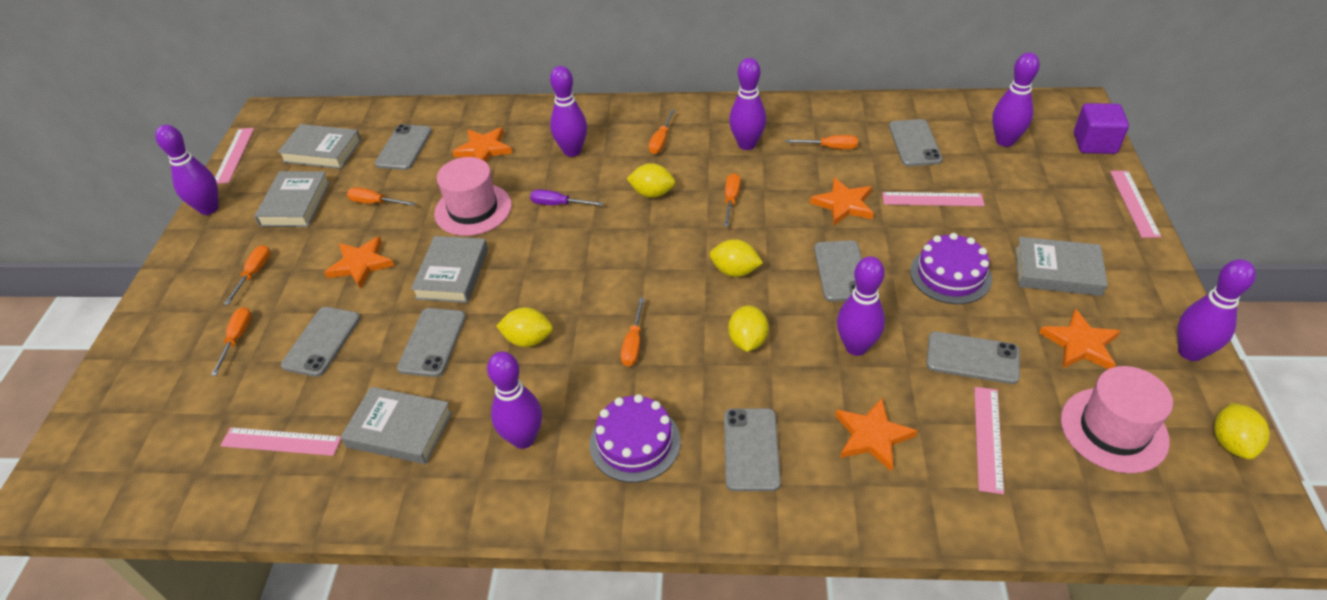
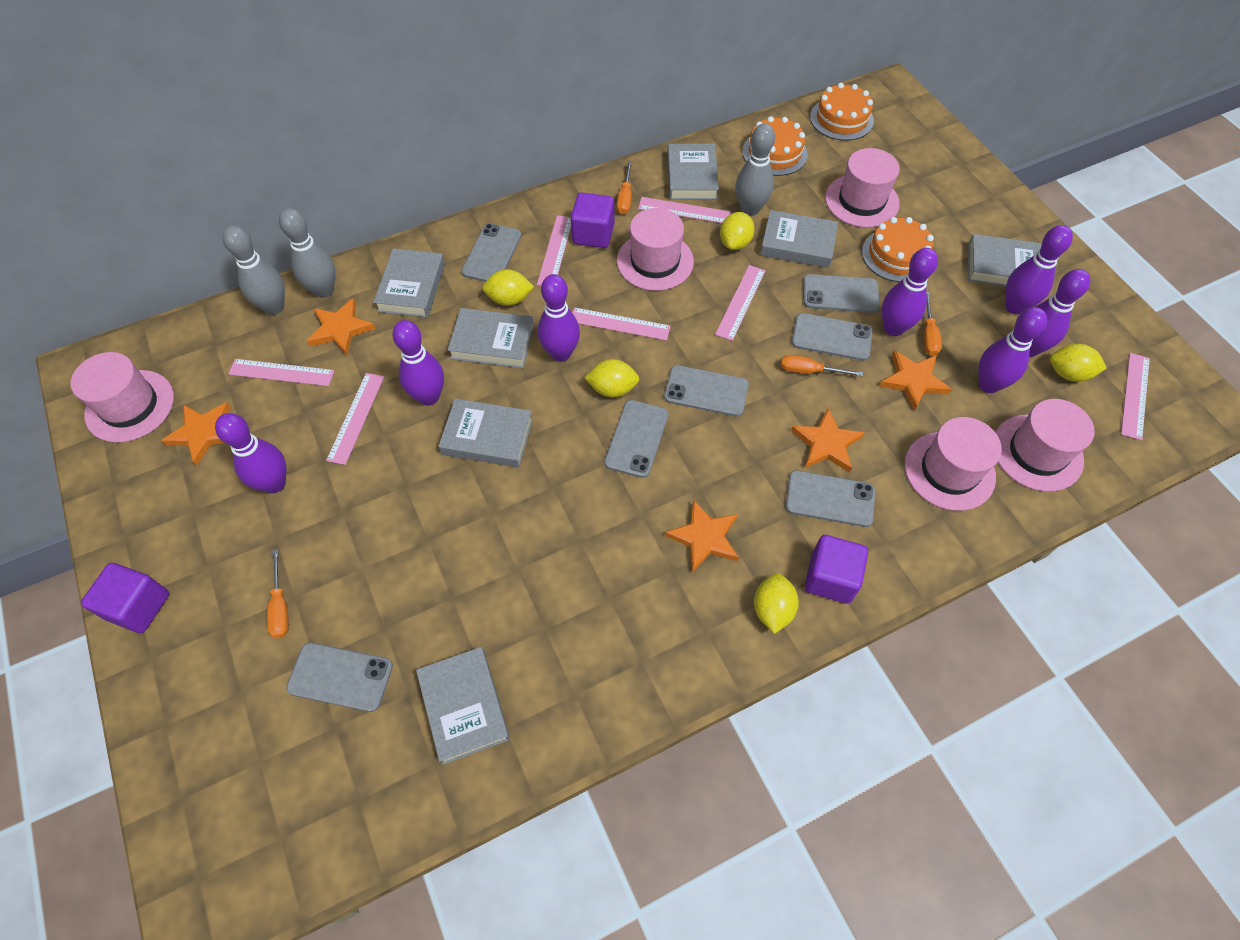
grey book: [254,171,330,227] [278,124,361,169] [341,387,452,464] [411,236,488,303] [1015,237,1108,296] = 5 -> [373,248,445,317] [416,647,510,765] [439,398,533,468] [448,308,534,368] [667,144,719,200] [760,210,838,268] [968,234,1042,286] = 7
grey bowling pin: none = 0 -> [223,225,285,315] [279,208,336,298] [735,124,775,216] = 3
orange cake: none = 0 -> [742,116,808,176] [810,83,874,141] [862,217,934,282] = 3
orange screwdriver: [211,307,252,376] [224,245,270,305] [347,187,415,206] [621,298,645,366] [649,110,675,154] [724,173,741,227] [786,135,858,149] = 7 -> [267,549,289,638] [617,162,632,215] [781,355,863,376] [924,292,942,356] = 4
pink hat: [434,157,512,236] [1061,366,1173,473] = 2 -> [70,352,174,443] [617,208,694,291] [825,148,900,228] [905,417,1002,511] [995,399,1095,492] = 5
pink ruler: [215,128,254,184] [220,427,341,456] [882,192,985,206] [974,387,1004,494] [1110,171,1162,238] = 5 -> [229,359,334,386] [326,373,384,465] [537,215,571,286] [572,307,671,341] [638,197,731,223] [715,265,766,341] [1121,353,1150,441] = 7
purple cake: [589,394,681,483] [910,233,992,304] = 2 -> none = 0
purple cube: [1074,103,1129,154] = 1 -> [81,563,169,633] [571,192,615,248] [805,535,868,604] = 3
purple screwdriver: [530,189,603,206] = 1 -> none = 0

